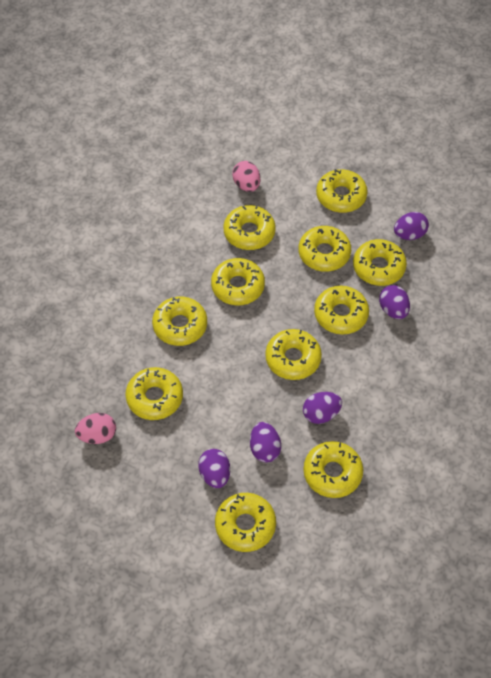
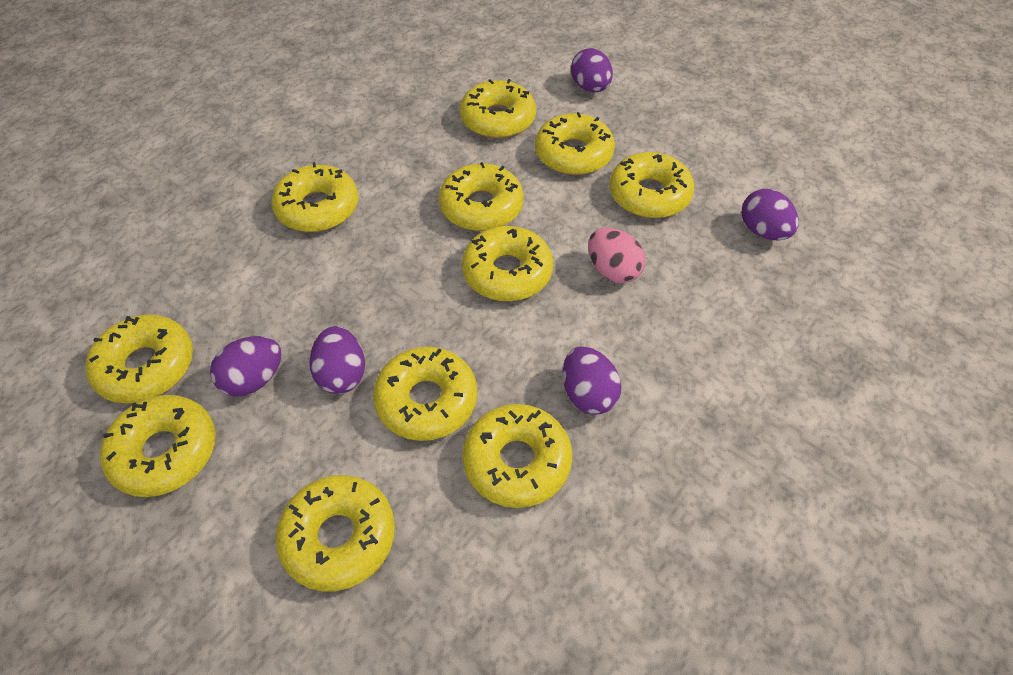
pink egg: [75,413,116,444] [232,161,260,192] = 2 -> [588,228,645,283] = 1

